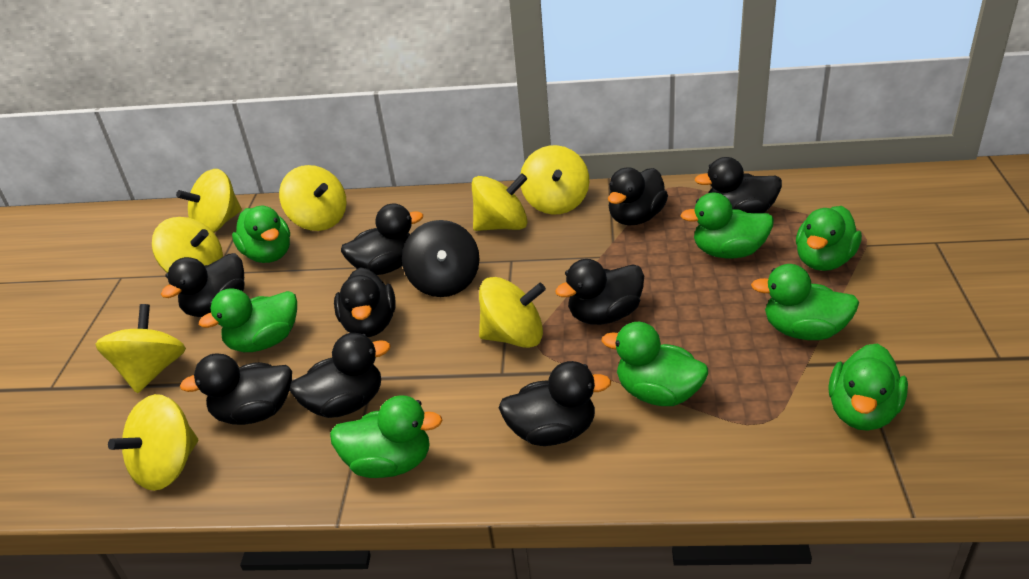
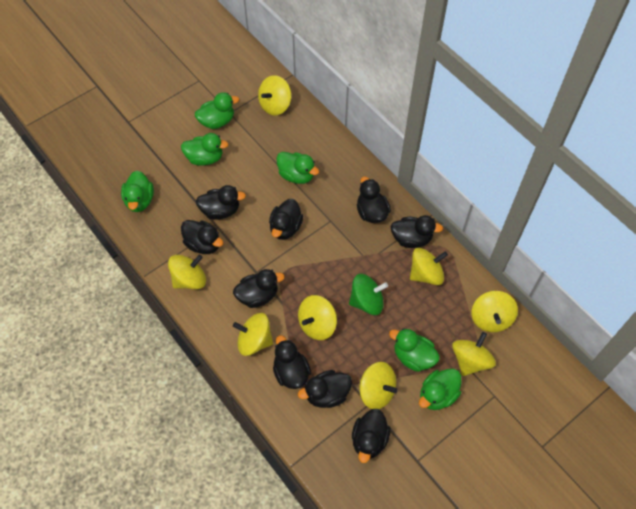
black spinning top: [402,220,480,297] = 1 -> none = 0
green duck: [199,288,297,352] [232,206,290,263] [330,395,443,478] [602,322,708,406] [681,192,774,259] [751,264,859,340] [796,206,862,271] [828,344,908,431] = 8 -> [121,171,154,212] [181,133,229,166] [195,92,239,129] [276,152,319,184] [389,328,440,372] [419,369,461,410] = 6
green spinning top: none = 0 -> [349,274,388,315] = 1

